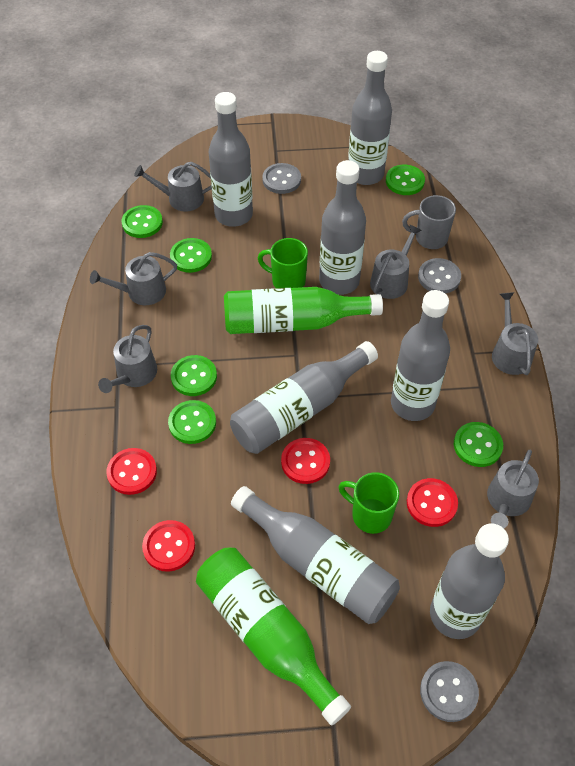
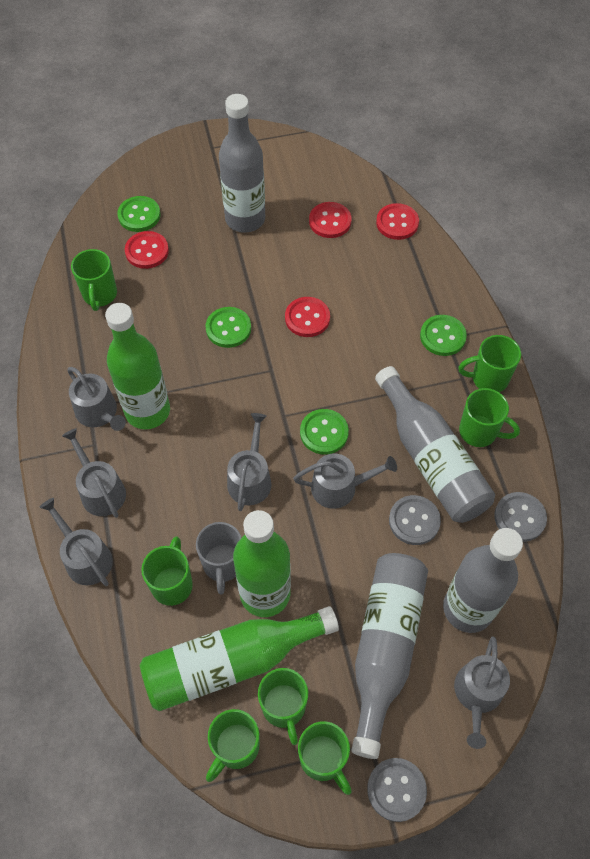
green bottle: [196,548,351,725] [224,287,383,334] = 2 -> [105,303,170,429] [140,606,339,711] [233,510,291,617] = 3
green button: [122,205,163,238] [168,400,216,444] [170,238,212,273] [171,355,217,396] [386,165,425,195] [454,422,503,467] = 6 -> [117,196,160,232] [206,307,251,348] [300,409,349,455] [420,315,467,356] = 4
green mug: [258,238,308,288] [338,472,399,534] = 2 -> [71,249,117,311] [141,536,193,606] [206,709,260,782] [258,668,308,745] [298,721,352,795] [458,335,521,392] [459,388,520,447] = 7
grey bottle: [209,92,253,227] [230,341,378,454] [231,486,400,624] [319,160,366,295] [348,51,392,185] [391,290,450,421] [430,524,509,639] = 7 -> [219,94,265,233] [351,553,428,759] [375,366,495,523] [443,528,523,633] = 4

